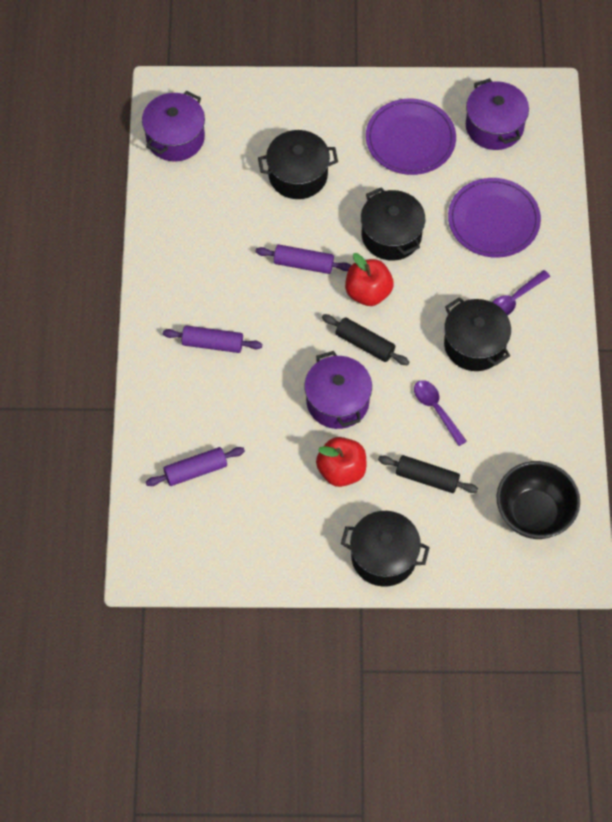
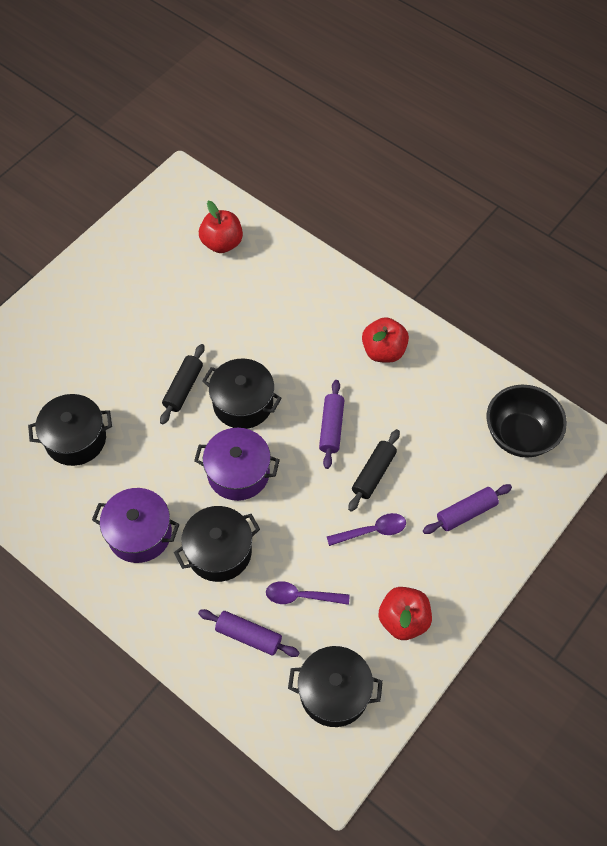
purple plate: [366,98,456,175] [448,178,541,258] = 2 -> none = 0
purple pot: [142,91,205,161] [304,351,372,429] [466,78,529,150] = 3 -> [92,488,180,563] [194,428,280,501] = 2
red apple: [316,437,366,487] [345,253,394,306] = 2 -> [199,201,243,253] [362,317,409,362] [378,587,432,640] = 3

